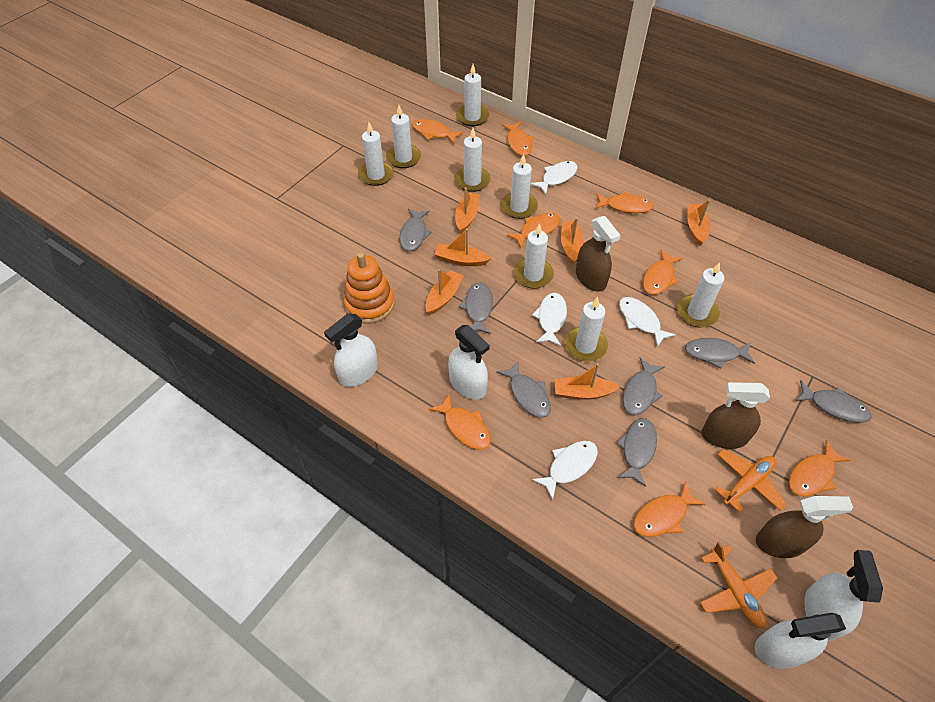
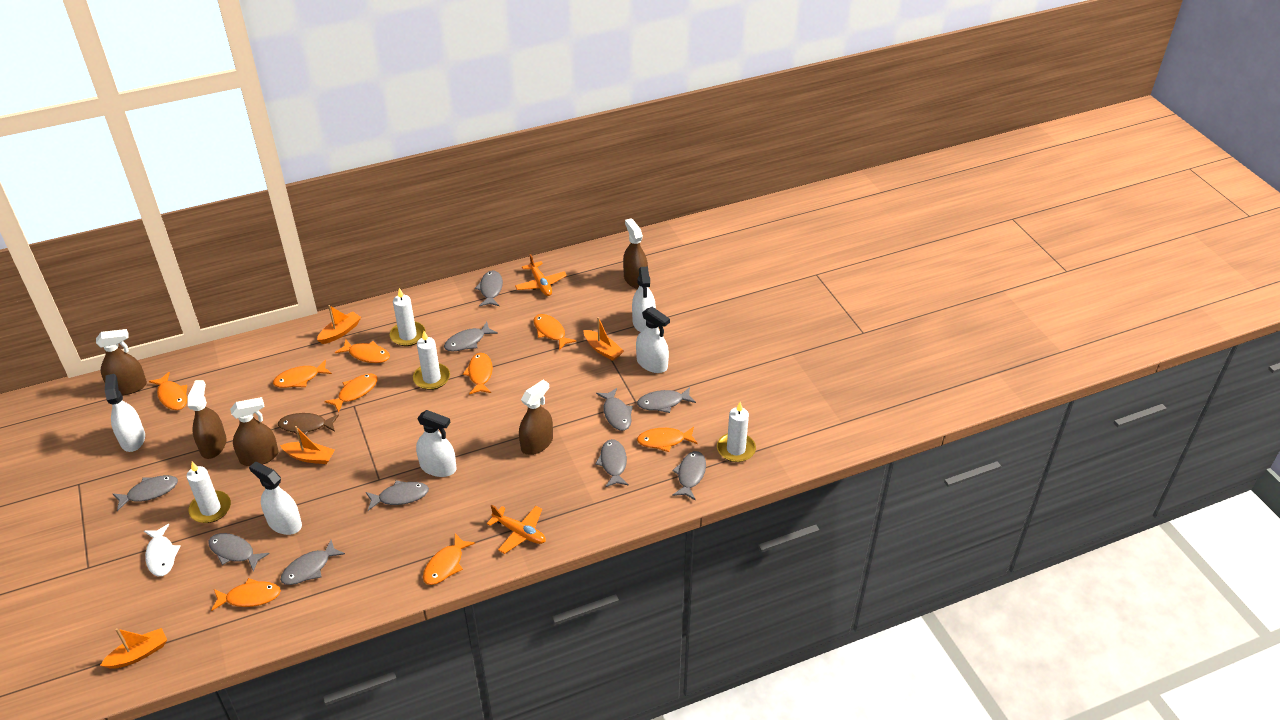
brown fish: none = 0 -> [278,413,339,435] = 1
brown spray bottle: [576,216,621,291] [701,382,770,449] [756,496,853,558] = 3 -> [96,329,147,395] [188,380,226,459] [230,397,278,466] [519,380,553,455] [623,218,648,289] = 5
grey fish: [399,209,432,251] [459,282,493,334] [497,361,551,418] [616,418,657,487] [622,357,665,415] [685,338,755,368] [795,380,872,423] = 7 -> [113,475,178,511] [208,533,270,571] [280,540,345,585] [366,480,429,511] [444,322,498,352] [475,270,503,306] [595,439,629,487] [596,388,633,431] [637,387,696,413] [672,451,706,500] = 10
orange boat: [425,269,464,315] [434,229,491,266] [455,187,479,233] [554,363,620,400] [561,218,583,264] [687,199,710,246] = 6 -> [100,628,167,669] [280,426,335,464] [317,305,361,344] [584,317,624,361] = 4
orange fish: [412,119,463,144] [429,394,491,450] [502,122,534,156] [507,213,561,248] [595,191,653,213] [634,481,706,537] [643,250,683,295] [789,440,851,496] = 8 -> [148,372,187,410] [211,578,281,611] [273,360,332,388] [324,374,378,413] [335,339,390,363] [423,533,475,585] [463,353,493,395] [534,314,576,350] [637,427,698,452] = 9
orange stacking toy: [343,252,395,324] = 1 -> none = 0
white candle: [358,122,394,186] [386,105,421,168] [454,128,491,192] [456,64,489,126] [501,154,538,219] [513,223,554,289] [564,297,608,362] [677,262,724,327] = 8 -> [187,462,231,523] [390,288,426,346] [413,331,450,390] [717,402,756,462] = 4
white fish: [530,161,578,195] [532,293,567,346] [532,441,598,500] [619,297,676,347] = 4 -> [144,524,181,576] = 1
white spray bottle: [324,314,378,387] [448,325,490,400] [755,613,846,669] [804,550,883,641] = 4 -> [105,374,145,452] [249,462,302,535] [416,410,456,477] [632,267,656,332] [636,307,670,373] = 5

